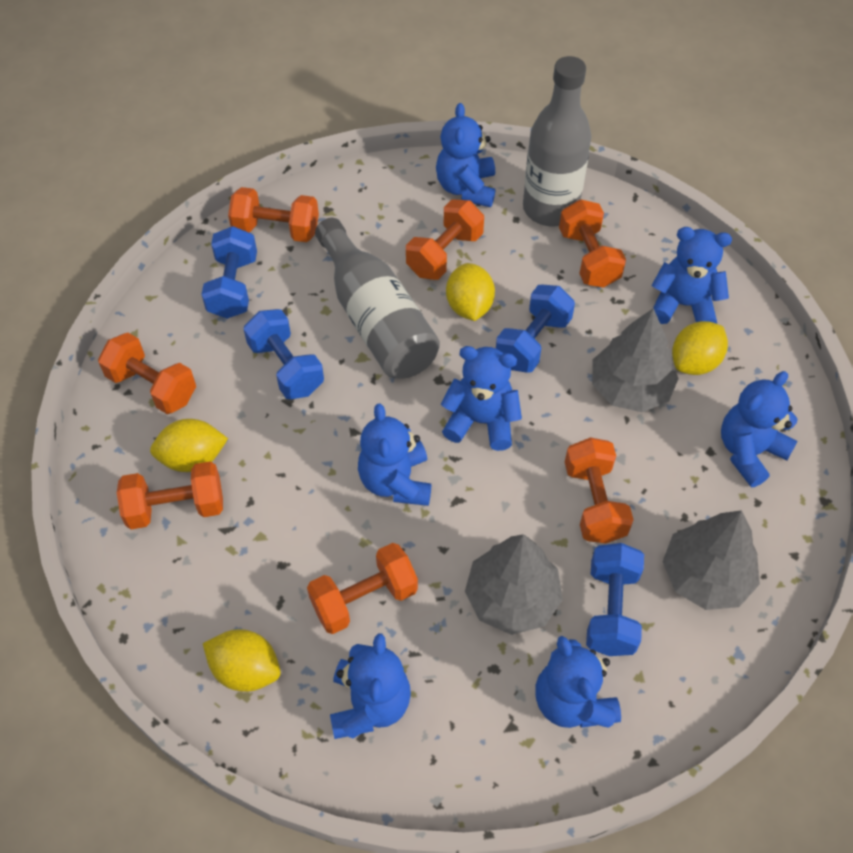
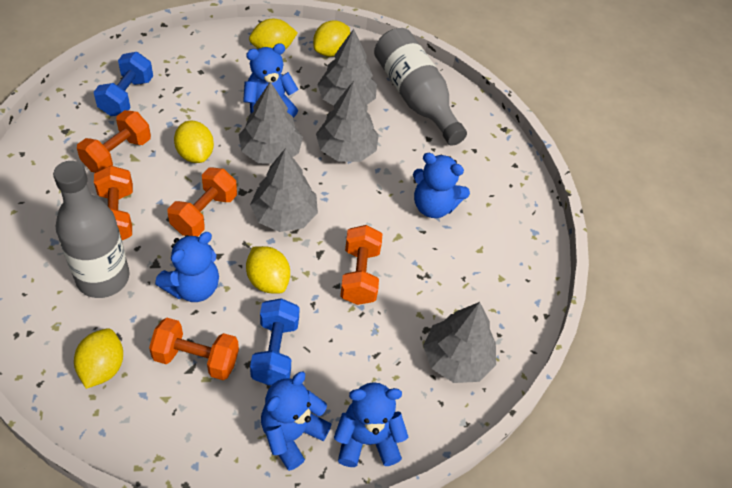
blue dumbbell: [201,226,257,319] [243,309,324,399] [496,285,575,373] [586,543,644,656] = 4 -> [94,52,153,116] [250,298,300,386] = 2
blue teddy bear: [330,633,411,739] [358,403,431,506] [436,103,495,207] [441,346,522,451] [535,636,621,728] [651,227,732,324] [721,371,798,487] = 7 -> [155,232,219,302] [243,43,299,118] [261,372,332,471] [334,382,408,467] [413,153,470,218] = 5
grey tree: [465,535,563,635] [592,308,679,412] [663,510,760,610] = 3 -> [239,82,303,164] [250,148,318,232] [316,81,379,162] [317,29,377,106] [423,302,496,383] = 5
orange dumbbell: [98,333,196,414] [117,461,223,529] [228,187,319,242] [307,543,418,634] [406,199,484,280] [559,199,626,288] [565,437,633,543] = 7 -> [77,110,151,173] [94,166,133,240] [149,318,239,380] [168,168,237,237] [340,225,382,305] = 5
yellow lemon: [150,419,228,472] [203,629,281,692] [446,263,495,321] [672,321,728,375] = 4 -> [74,328,123,389] [174,121,214,163] [246,246,290,294] [249,19,298,50] [313,20,350,57] = 5

